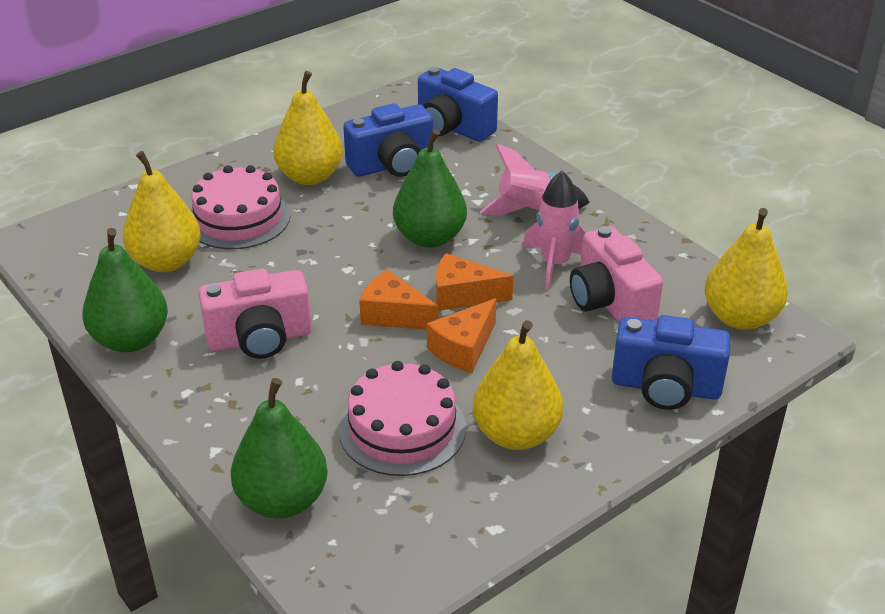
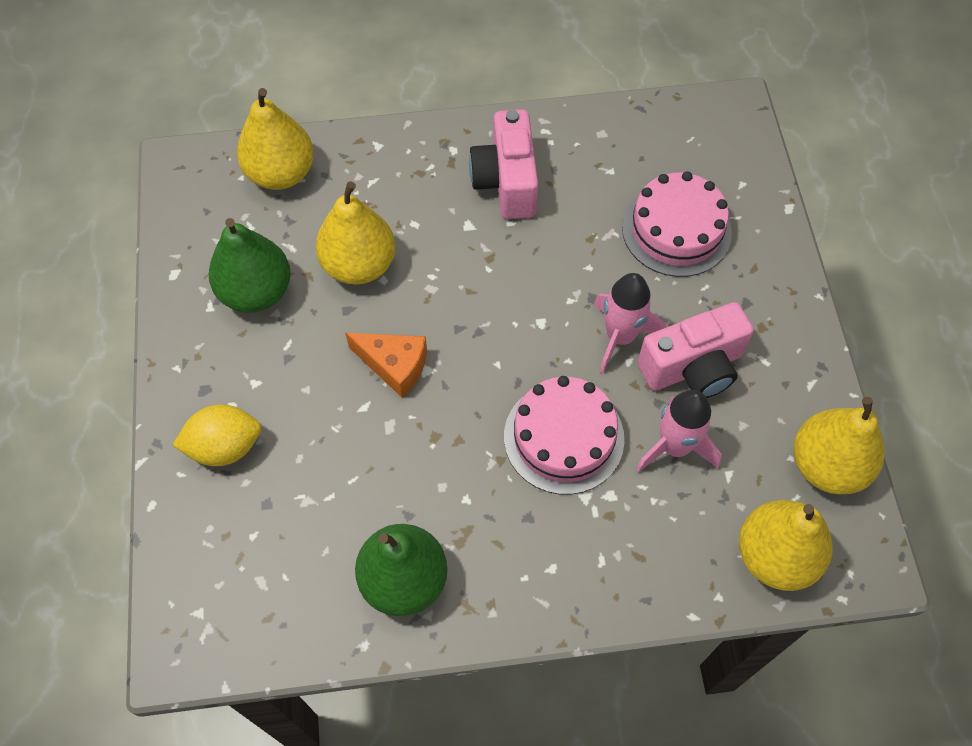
blue camera: [343,104,433,177] [418,67,498,142] [612,315,731,410] = 3 -> none = 0
green pear: [82,228,168,352] [231,378,328,519] [393,129,467,248] = 3 -> [209,218,291,313] [355,524,448,616] = 2
orange cheese: [359,270,439,330] [427,298,497,373] [436,253,513,311] = 3 -> [345,333,427,398] = 1
yellow lemon: none = 0 -> [172,404,262,466] = 1

